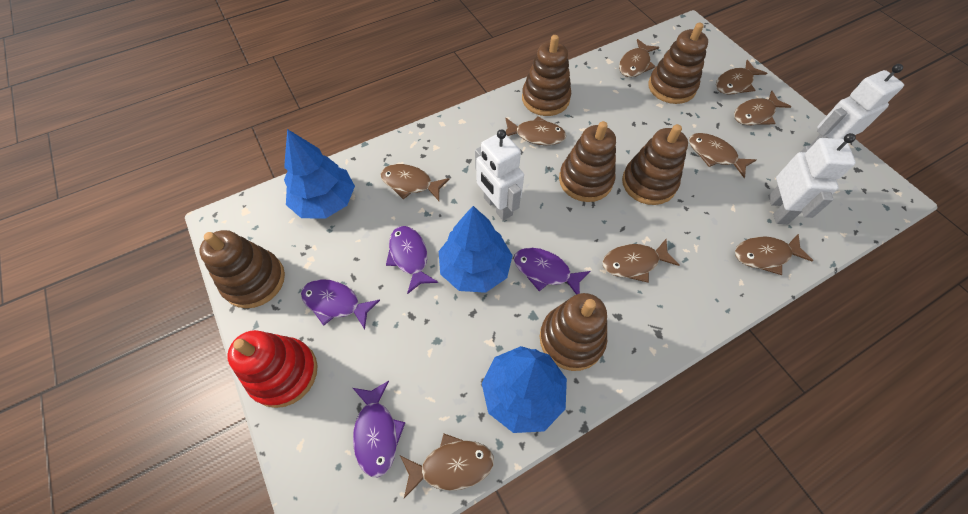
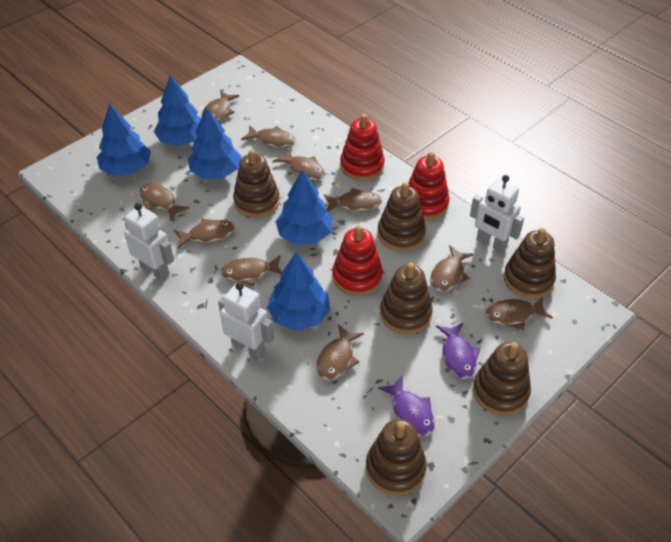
blue tree: [284,129,355,219] [439,206,513,293] [482,346,567,433] = 3 -> [97,103,151,176] [154,75,201,146] [188,107,242,179] [267,252,330,331] [275,170,333,245] = 5
brown fish: [380,164,449,201] [400,434,494,498] [505,116,566,145] [602,239,679,282] [619,39,659,77] [689,133,756,178] [716,60,767,95] [734,91,792,125] [735,234,813,275] = 9 -> [139,183,190,221] [174,219,235,249] [201,90,239,121] [220,255,282,286] [241,125,296,148] [273,149,325,181] [316,324,364,381] [324,188,382,212] [430,245,473,292] [485,297,553,330] = 10
purple fish: [301,279,380,329] [353,381,405,477] [386,226,438,294] [514,248,590,295] = 4 -> [378,376,435,436] [436,323,480,379] = 2
red stacking toy: [227,330,318,408] = 1 -> [332,225,383,296] [340,114,385,181] [408,152,450,220] = 3

